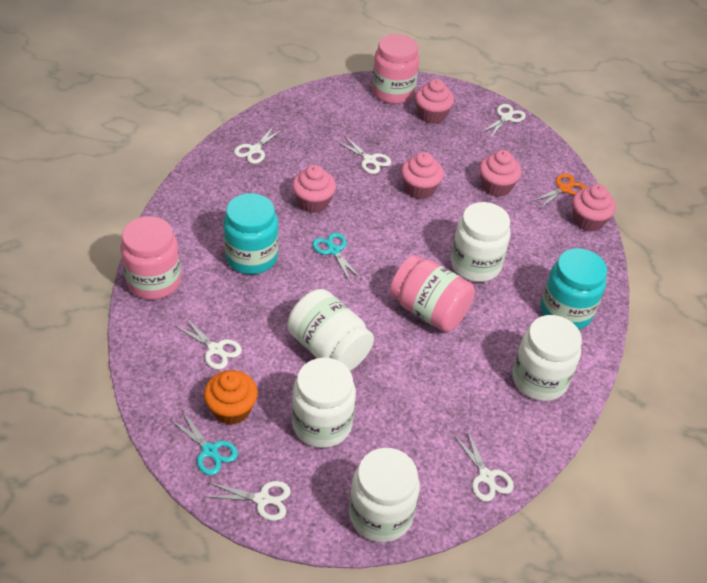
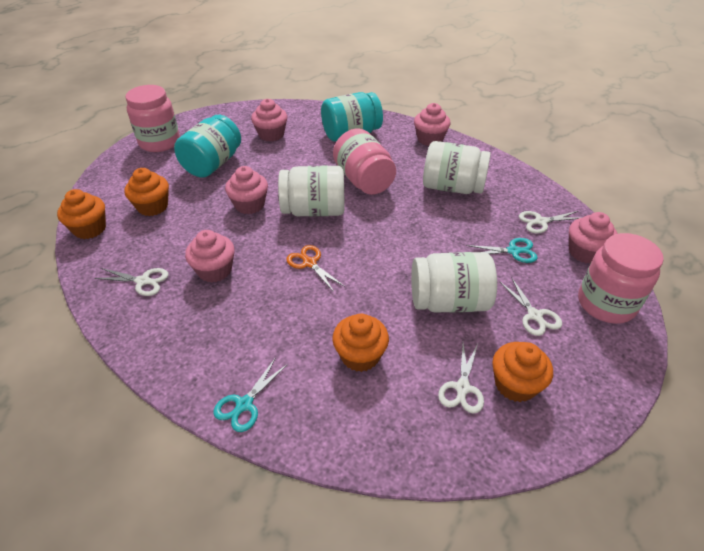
orange cupcake: [204,370,258,425] = 1 -> [57,189,106,239] [124,168,169,216] [332,314,389,372] [492,342,553,402] = 4
white jar: [287,289,374,371] [292,358,356,448] [349,448,420,543] [451,202,511,282] [512,315,582,401] = 5 -> [278,166,345,217] [411,252,497,313] [423,141,491,194] = 3
white scissors: [175,318,242,369] [204,481,291,521] [234,125,284,164] [336,135,391,174] [454,430,514,501] [481,104,526,138] = 6 -> [94,268,168,296] [438,343,484,414] [500,277,562,336] [519,211,579,233] = 4

